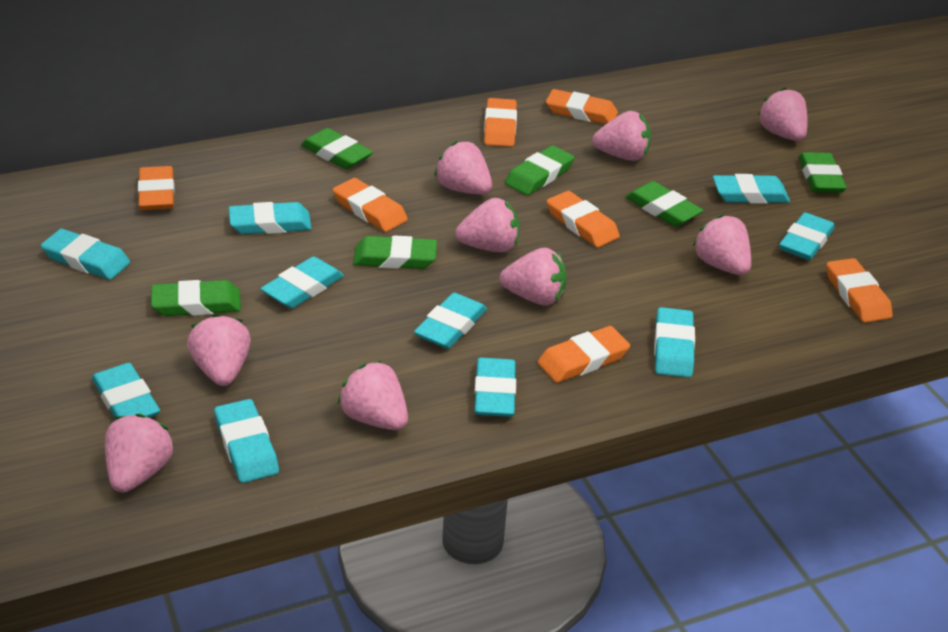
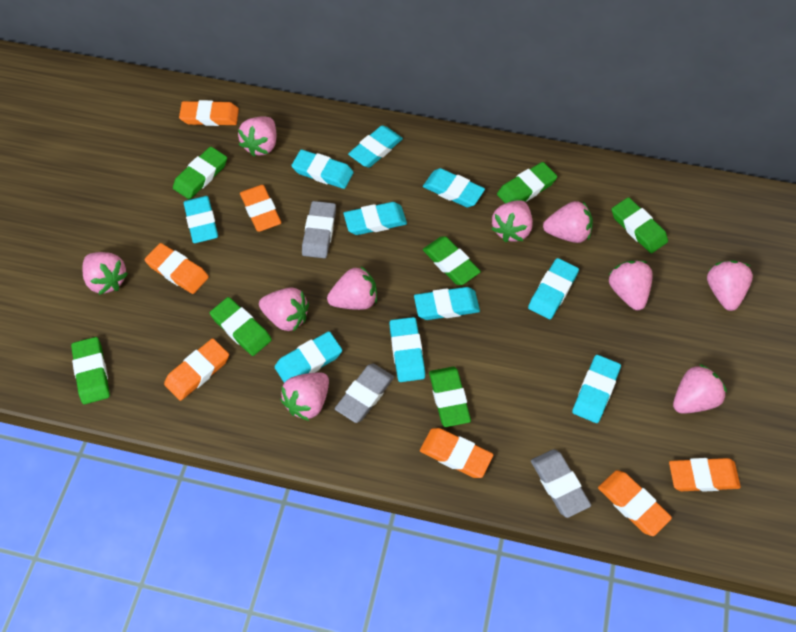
green eraser: [151,280,241,316] [301,128,373,169] [353,235,437,269] [505,145,574,195] [625,181,704,227] [798,152,847,193] = 6 -> [71,337,110,404] [173,147,227,199] [210,297,272,356] [423,236,481,285] [429,367,471,427] [497,162,557,203] [612,197,668,253] = 7
grey eraser: none = 0 -> [302,201,336,258] [335,364,394,423] [531,449,591,518] = 3
pink strawberry: [105,414,174,493] [187,314,251,386] [338,361,408,430] [434,141,492,194] [455,198,519,252] [499,248,567,305] [592,111,651,161] [693,214,751,275] [757,87,808,141] = 9 -> [83,252,128,295] [238,117,276,157] [259,287,309,332] [280,372,329,421] [327,266,377,310] [491,200,533,242] [543,201,593,243] [609,261,653,310] [673,364,727,414] [707,260,753,311] = 10

